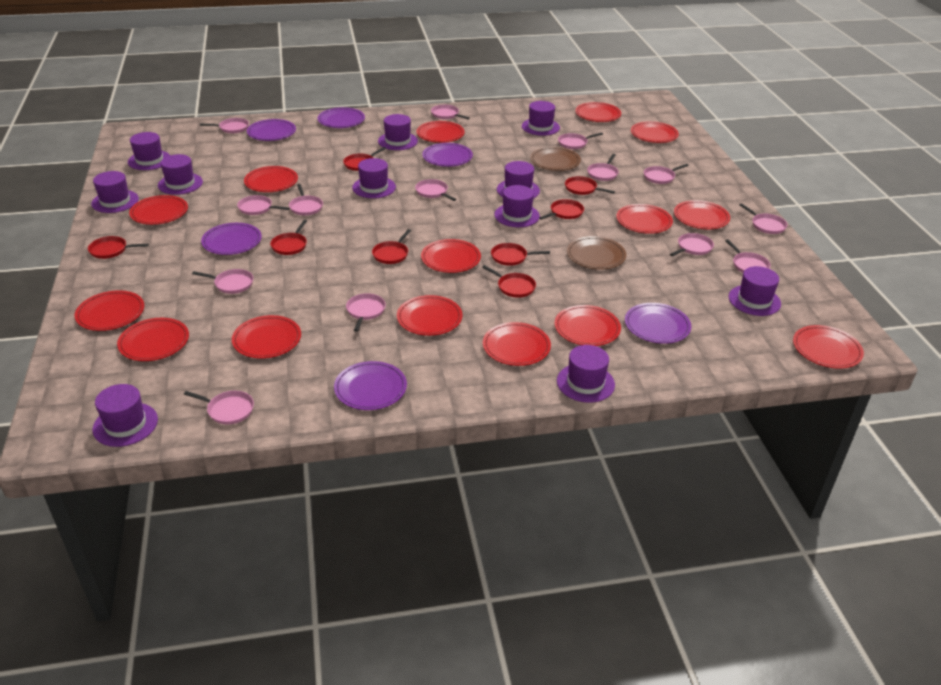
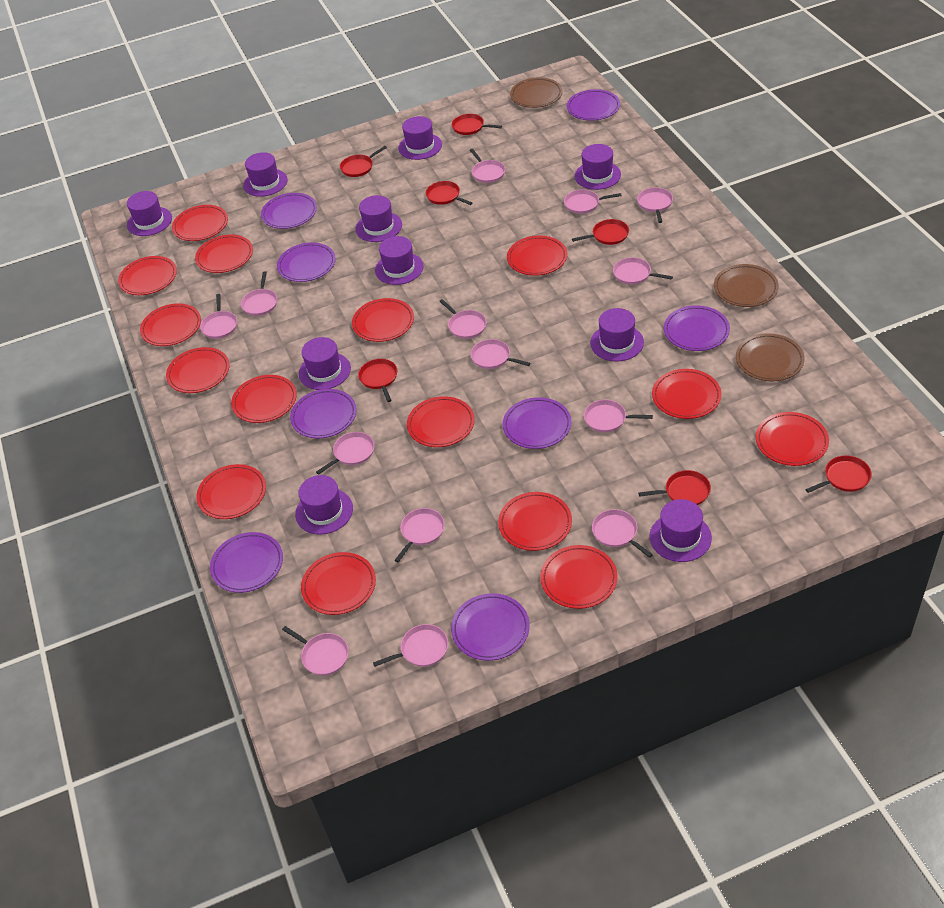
brown plate: [530,147,581,171] [567,236,626,270] = 2 -> [510,77,563,108] [714,264,779,307] [736,333,805,381] = 3
purple hat: [91,171,139,213] [92,384,158,447] [128,132,170,170] [158,154,203,195] [352,158,396,198] [378,114,418,150] [494,185,540,227] [497,161,540,199] [522,101,560,136] [557,345,615,403] [729,266,781,316] = 11 -> [127,191,172,236] [243,152,288,197] [295,475,353,535] [299,337,351,390] [356,195,402,242] [375,236,424,285] [398,116,442,160] [575,144,621,190] [590,308,644,362] [650,499,712,562] = 10
purple plate: [201,223,262,255] [247,119,296,141] [318,107,365,128] [334,361,407,410] [422,143,473,167] [625,303,691,344] = 6 -> [210,532,283,593] [261,193,317,229] [277,243,336,282] [290,389,357,439] [451,593,530,661] [503,397,571,449] [567,89,620,121] [664,305,730,351] = 8
red pan: [88,236,148,259] [270,220,307,255] [343,147,386,171] [372,229,411,264] [482,265,536,298] [491,243,550,266] [539,199,584,220] [565,176,615,195] = 8 -> [340,146,387,177] [358,359,397,402] [426,181,472,205] [452,114,502,135] [572,219,629,245] [639,470,711,505] [805,455,872,493] = 7

